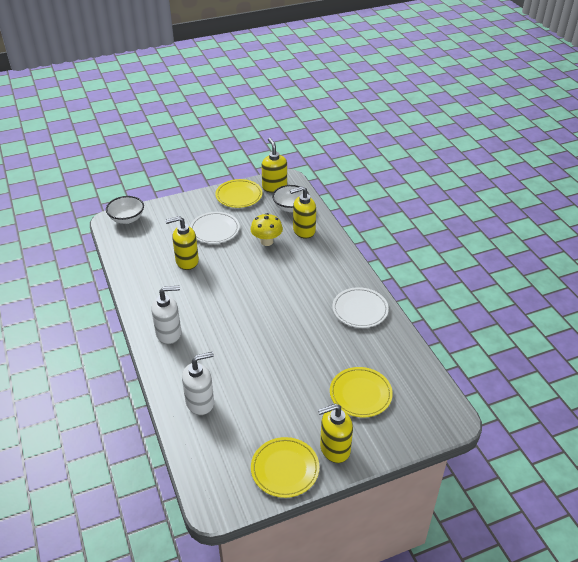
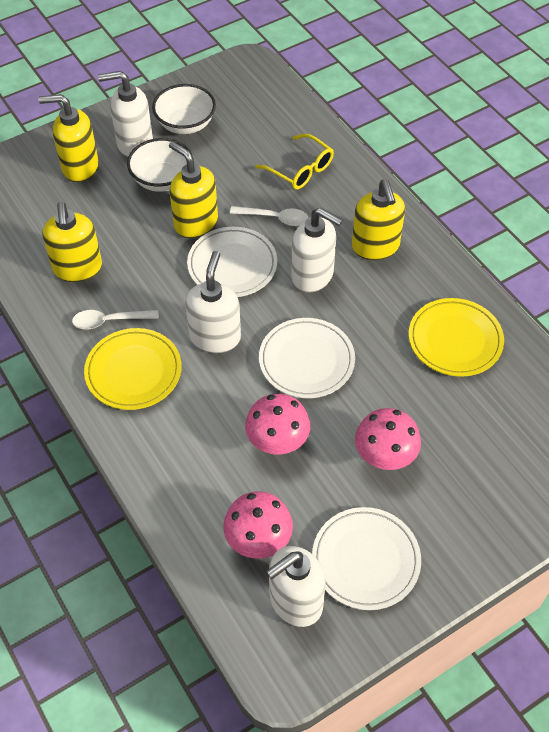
pink mushroom: none = 0 -> [223,491,293,559] [245,394,310,454] [355,408,421,470] = 3
white plate: [190,212,240,244] [332,287,389,328] = 2 -> [187,227,277,297] [259,318,355,398] [312,507,421,610] = 3
white soap dispenser: [151,286,181,344] [182,352,214,415] = 2 -> [98,71,153,157] [185,251,241,353] [266,546,326,627] [291,207,343,293] = 4
white spoon: none = 0 -> [72,310,159,329] [230,206,309,226] = 2
yellow glasses: none = 0 -> [255,134,334,190] = 1
yellow mushroom: [250,213,283,246] = 1 -> none = 0
yellow plate: [215,179,262,208] [251,437,319,498] [330,367,393,418] = 3 -> [84,328,182,410] [409,298,504,377] = 2

